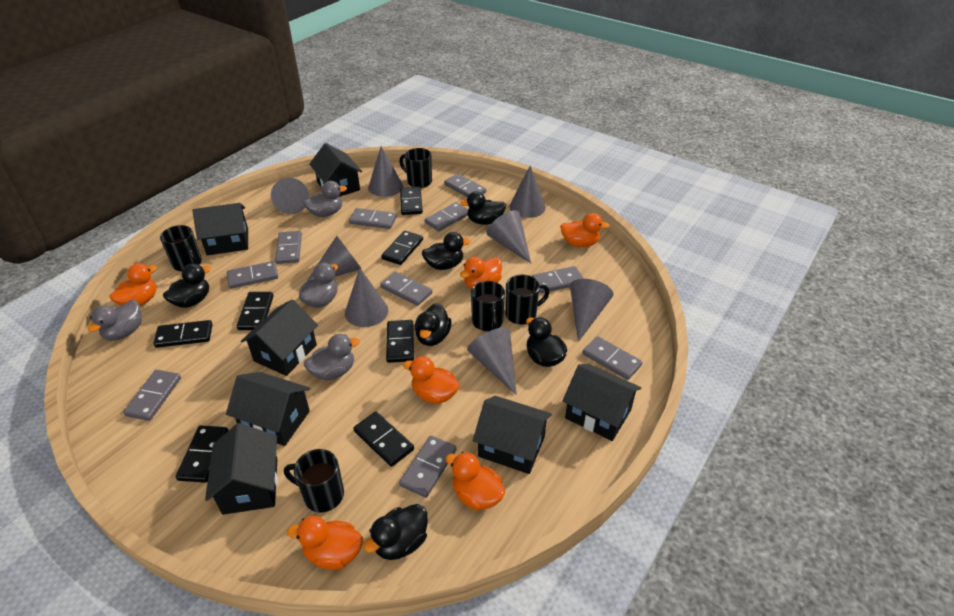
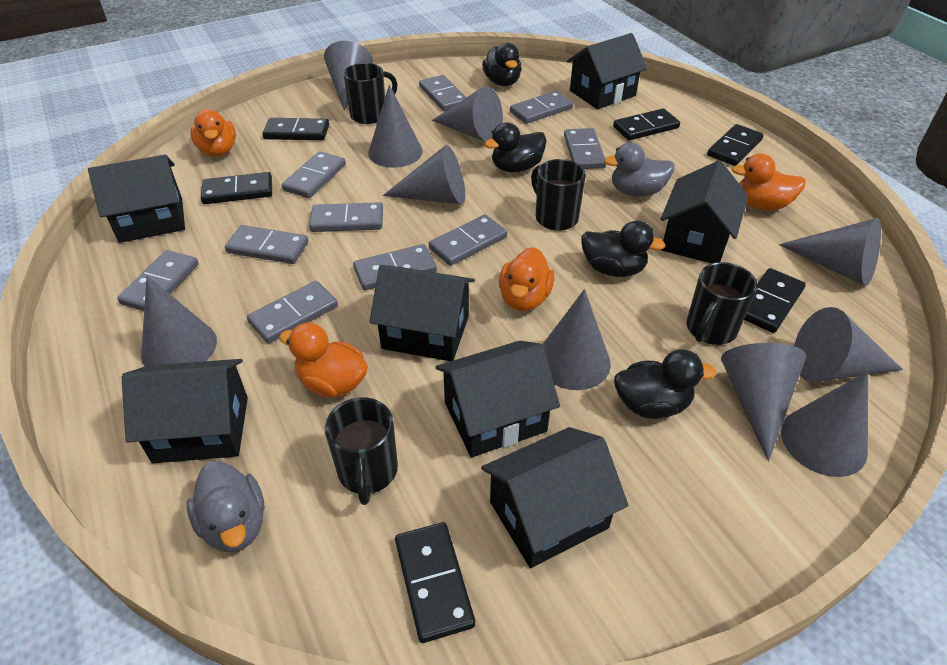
black domino: [153,320,213,348] [176,426,229,483] [237,292,274,330] [353,412,414,467] [381,231,423,265] [386,320,414,363] [400,187,423,215] = 7 -> [201,172,272,204] [262,118,329,140] [395,522,475,643] [613,109,680,140] [707,124,764,166] [744,268,806,333] = 6
black duck: [163,263,211,308] [364,504,428,560] [415,303,451,346] [422,232,471,270] [460,191,506,225] [526,317,567,367] = 6 -> [482,43,522,86] [484,122,546,172] [581,220,665,277] [614,349,717,419] = 4
black mug: [160,225,202,271] [284,449,344,513] [399,148,432,188] [471,281,505,331] [505,275,550,325] = 5 -> [325,397,398,505] [343,63,397,124] [531,159,586,231] [686,262,757,345] = 4
grey cone: [271,178,309,214] [306,236,361,282] [345,268,388,327] [368,146,403,197] [467,327,517,395] [487,210,531,263] [509,166,546,218] [570,279,613,342] = 8 -> [141,276,217,366] [324,41,373,110] [368,85,423,168] [383,145,465,205] [432,86,503,142] [542,289,611,390] [721,343,806,461] [779,218,881,286] [781,371,868,477] [794,307,903,382] = 10
grey duck: [88,300,142,341] [299,263,338,308] [303,181,347,217] [304,334,360,380] = 4 -> [187,461,265,553] [604,143,674,196] = 2
orange duck: [110,263,157,306] [287,516,363,570] [403,356,460,404] [445,452,505,511] [460,257,502,289] [560,213,610,247] = 6 -> [190,109,236,157] [279,323,368,398] [499,247,555,311] [731,153,806,210] = 4

